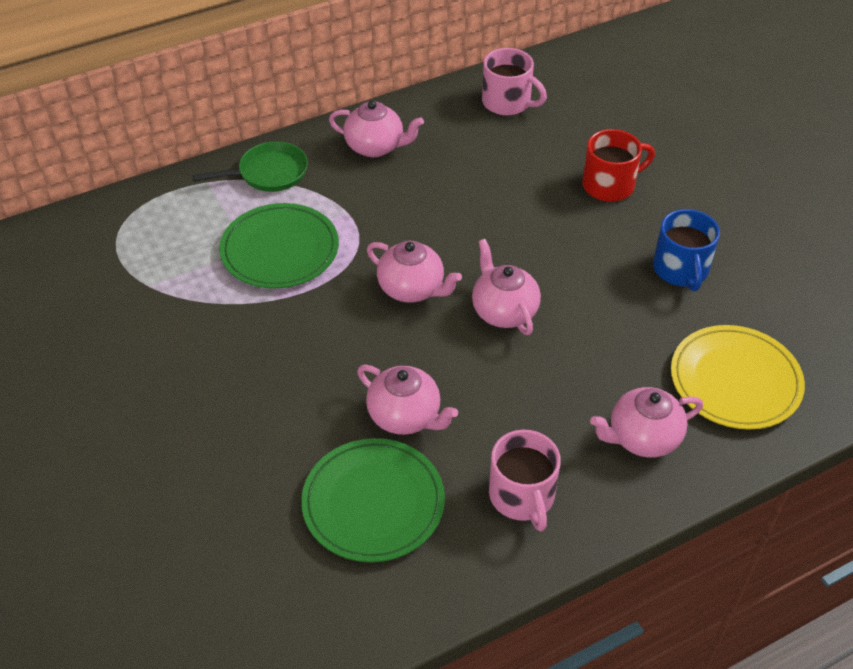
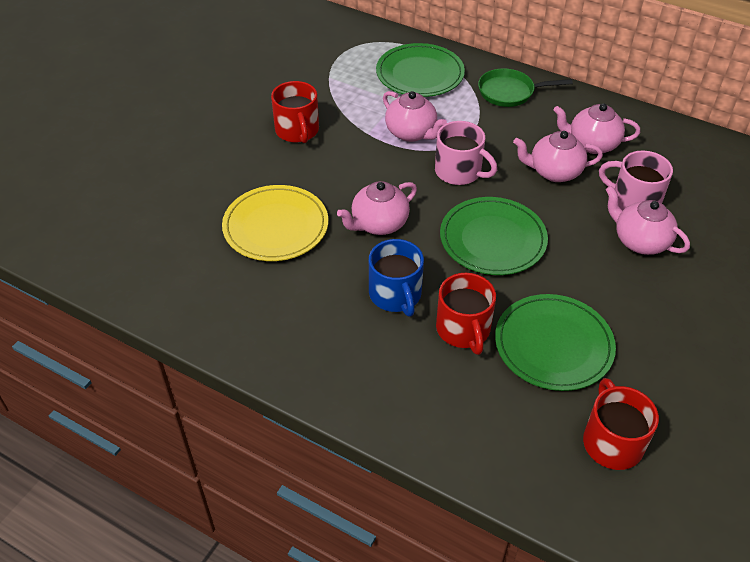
green plate: [219,203,339,289] [301,438,445,562] = 2 -> [376,43,465,97] [440,197,548,275] [495,294,616,391] = 3
red mug: [582,129,655,202] = 1 -> [271,81,319,143] [436,273,496,355] [583,378,659,470] = 3

